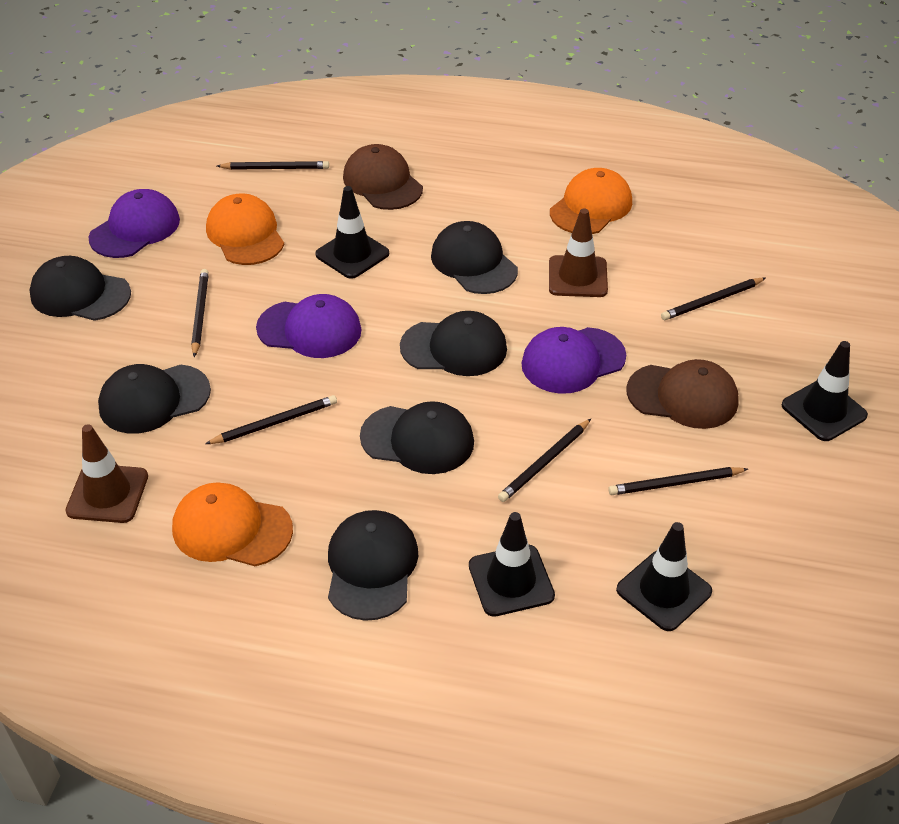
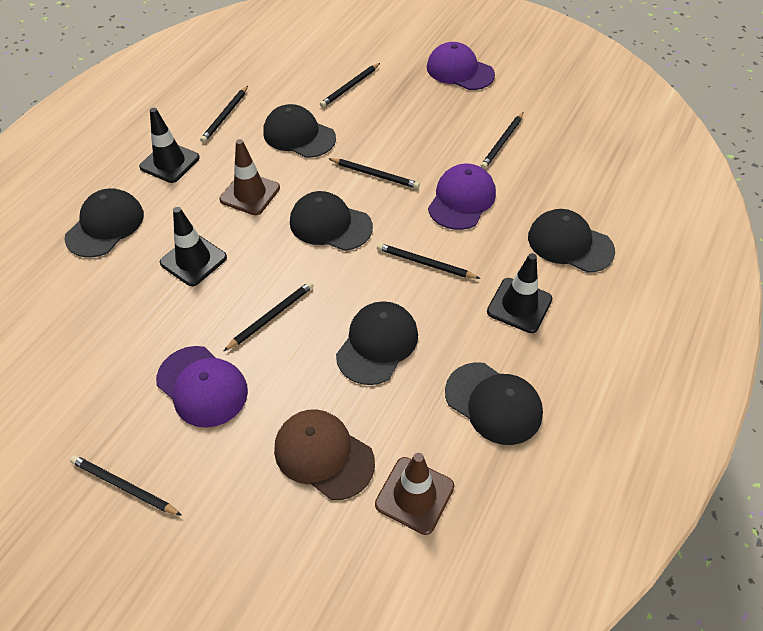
black pencil: [191,269,209,357] [205,395,337,444] [217,161,329,170] [498,419,591,502] [608,467,748,495] [661,278,765,320] = 6 -> [70,455,182,516] [200,86,248,143] [224,281,314,351] [320,63,380,108] [328,158,420,189] [377,243,480,279] [481,112,523,169] = 7
black traffic cone: [315,186,389,279] [469,512,555,617] [616,522,712,631] [782,341,868,441] = 4 -> [139,108,200,183] [160,207,227,286] [487,253,552,333] = 3
brown cap: [343,144,423,210] [627,359,739,429] = 2 -> [274,409,375,500] = 1
orange cap: [172,482,293,566] [206,193,284,265] [550,168,632,234] = 3 -> none = 0

